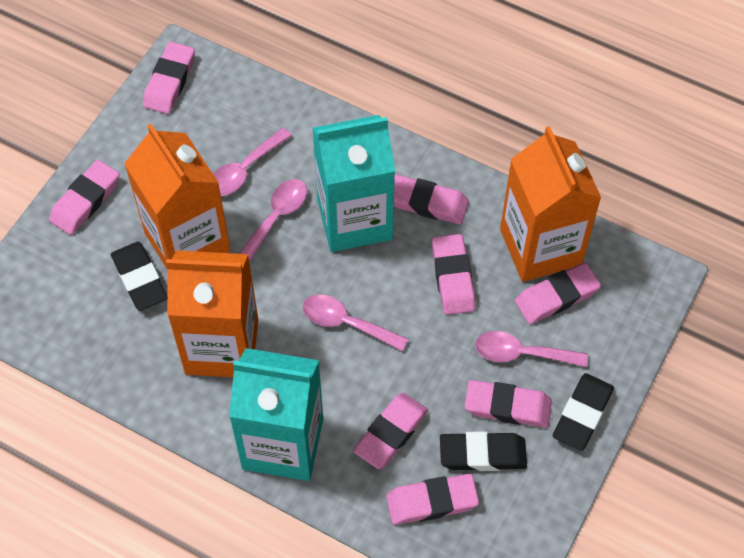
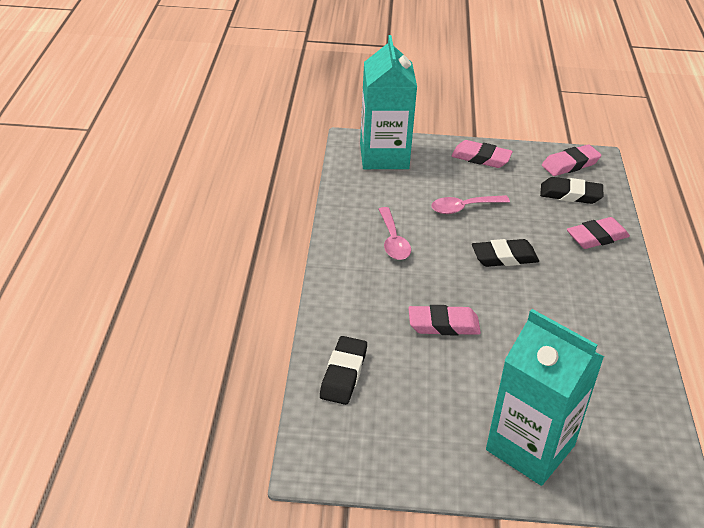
orange carton: [124,124,231,270] [166,250,258,377] [500,126,601,282] = 3 -> none = 0
pink eraser: [49,160,119,235] [143,42,195,114] [353,393,428,469] [386,474,479,525] [394,174,469,224] [432,234,475,315] [465,380,552,428] [515,262,601,324] = 8 -> [408,305,481,335] [451,140,513,168] [542,144,602,176] [567,217,630,249] = 4
pink spoon: [213,128,292,196] [239,179,307,262] [302,295,408,351] [475,331,588,367] = 4 -> [378,207,411,260] [431,195,510,214] = 2

